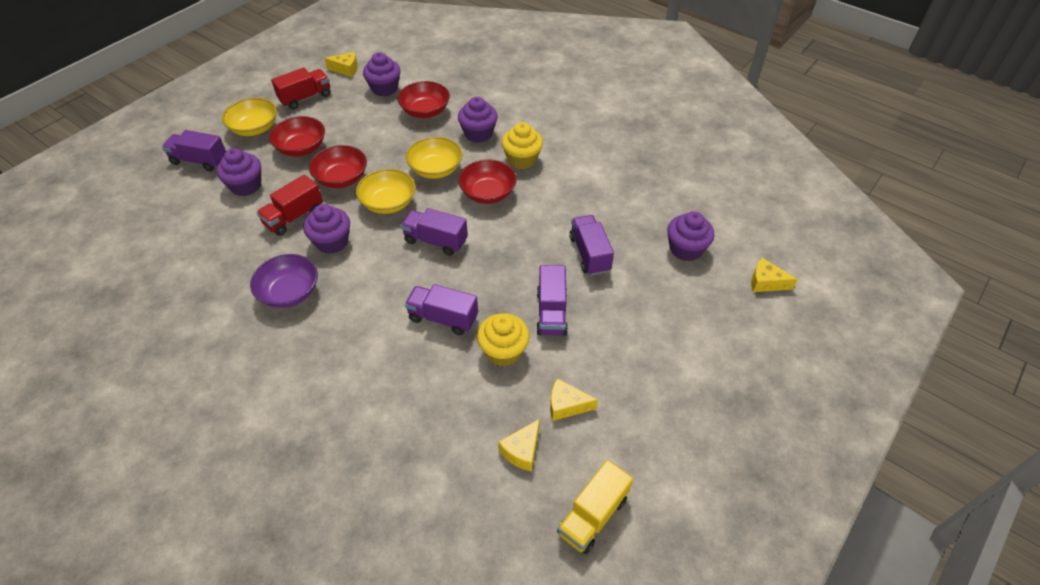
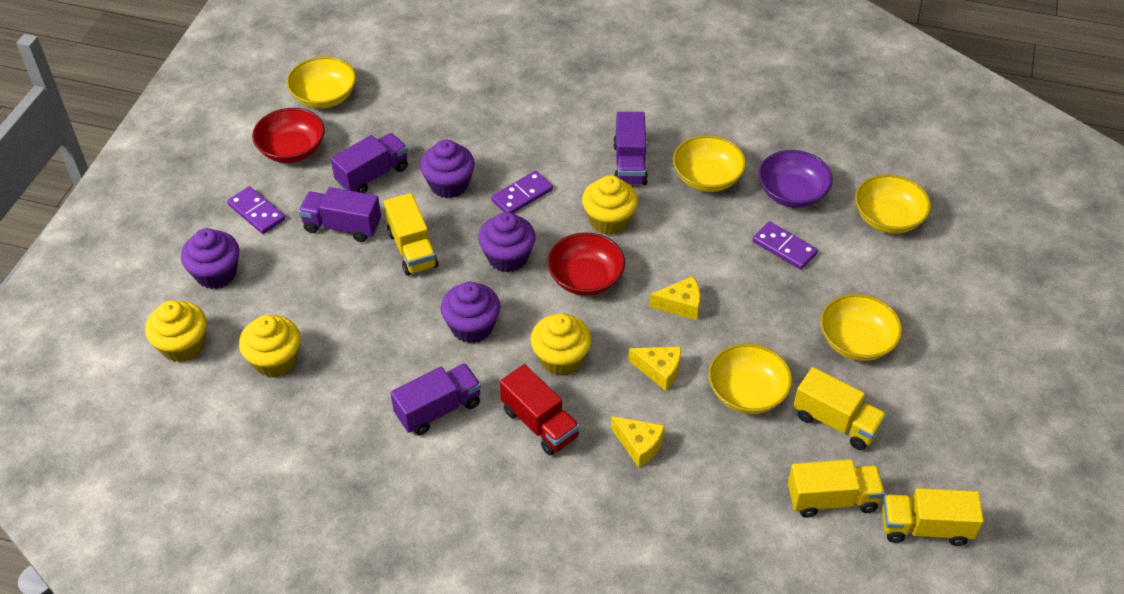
purple cupcake: [217,148,261,196] [303,204,350,254] [363,52,401,97] [458,97,498,143] [667,211,715,261] = 5 -> [181,228,239,289] [420,140,475,198] [441,282,500,343] [478,212,536,272] = 4
purple domino: none = 0 -> [227,186,285,234] [491,171,553,213] [753,221,818,270] = 3
purple truck: [162,130,226,172] [401,208,468,256] [405,284,478,335] [536,265,568,336] [569,215,614,276] = 5 -> [298,187,381,242] [331,133,408,193] [390,363,481,435] [613,112,648,185] = 4
red bowl: [269,116,325,156] [309,145,367,188] [397,81,450,118] [458,159,517,204] = 4 -> [252,108,325,163] [547,232,625,296] = 2
red truck: [256,175,323,236] [271,67,331,109] = 2 -> [500,364,580,455] = 1
yellow bowl: [222,98,277,136] [356,169,415,214] [406,137,462,179] = 3 -> [287,56,356,109] [673,135,746,192] [708,343,792,414] [820,294,902,361] [855,174,931,234] = 5
yellow cheese: [324,52,358,77] [498,419,540,472] [550,379,598,421] [751,258,798,292] = 4 -> [611,416,665,467] [628,347,681,391] [649,276,700,320] = 3
yellow cupcake: [477,313,529,367] [502,122,543,169] = 2 -> [145,300,207,363] [239,315,300,377] [530,313,591,376] [582,175,638,235] = 4
yellow truck: [557,460,633,554] = 1 -> [384,193,438,276] [788,459,885,518] [793,367,887,450] [882,488,984,546] = 4

